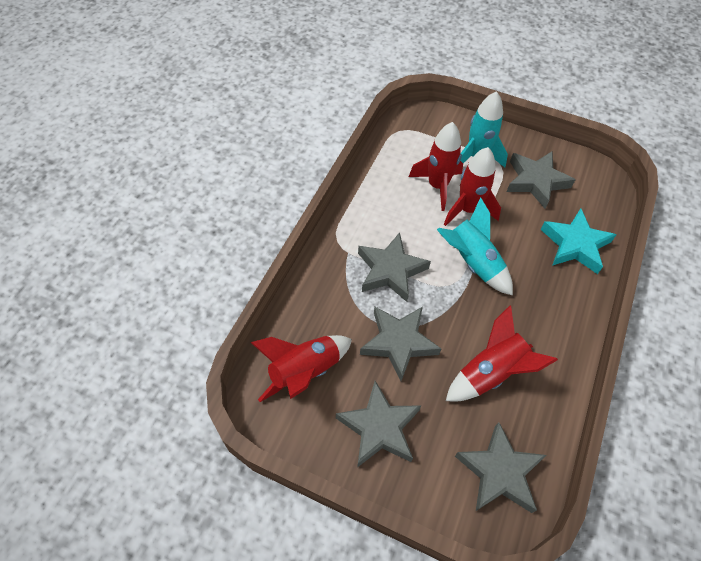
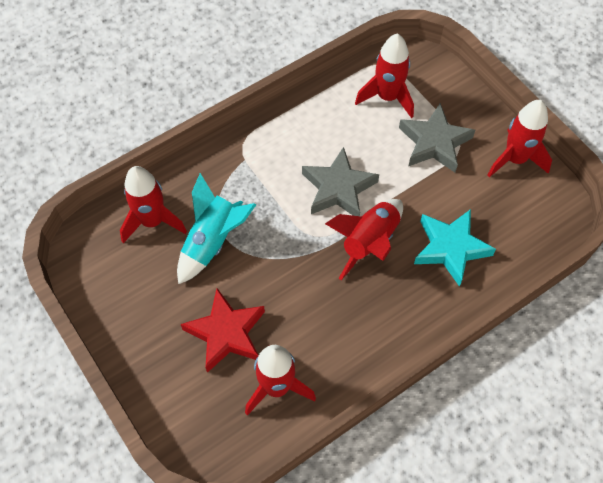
grey star: [336,381,421,468] [358,232,431,302] [360,307,441,381] [455,422,546,513] [507,151,576,209] = 5 -> [302,147,379,216] [399,103,475,172] = 2
red rocket: [250,335,352,402] [409,122,463,211] [444,147,501,226] [446,306,558,402] = 4 -> [120,166,187,243] [245,345,316,416] [325,199,403,280] [355,33,414,118] [487,100,552,177] = 5
red star: none = 0 -> [181,288,265,373] = 1
turquoise rocket: [437,197,513,296] [460,91,508,168] = 2 -> [177,173,256,284] = 1

